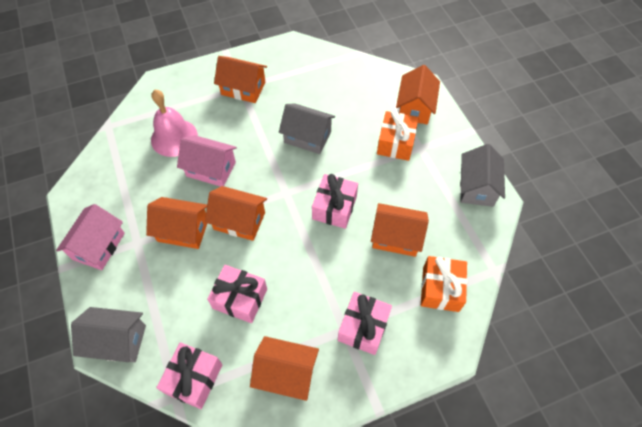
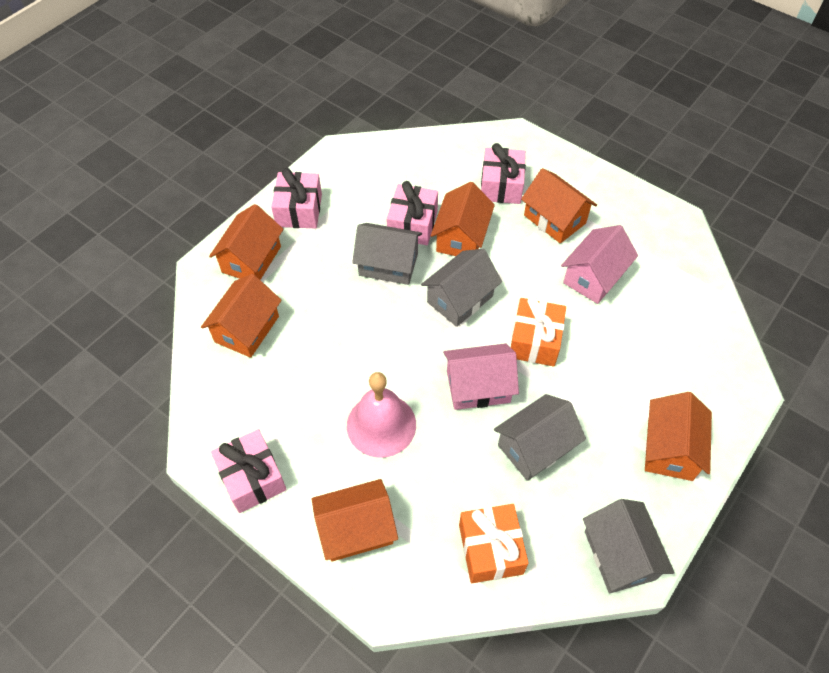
grey house: [71,307,146,362] [279,103,335,154] [460,144,505,207] = 3 -> [352,223,422,285] [421,249,502,327] [494,394,586,481] [583,499,675,593] = 4

